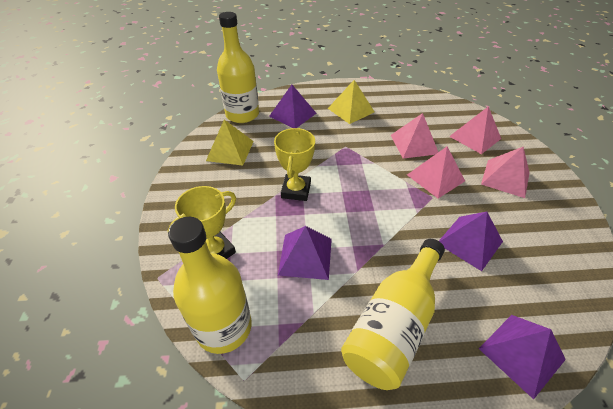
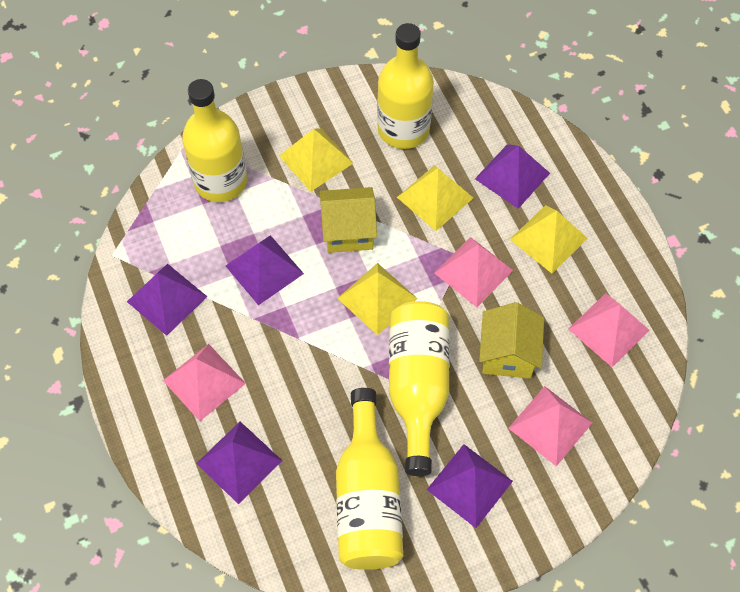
purple pyramid: [269,85,316,128] [278,226,332,280] [439,212,503,271] [479,315,566,399] = 4 -> [127,264,208,336] [196,421,282,504] [226,235,304,305] [427,444,513,528] [475,144,550,209] = 5
yellow bottle: [168,217,252,354] [217,12,259,123] [341,239,445,390] = 3 -> [182,79,247,202] [336,388,403,570] [377,23,434,149] [389,301,450,476] = 4
yellow house: none = 0 -> [320,187,377,253] [479,302,544,379] = 2
yellow pyramid: [206,120,254,166] [328,80,374,124] = 2 -> [279,128,354,191] [337,263,418,335] [397,165,473,231] [509,205,588,273] = 4
yellow trophy: [168,186,236,259] [274,128,315,201] = 2 -> none = 0

